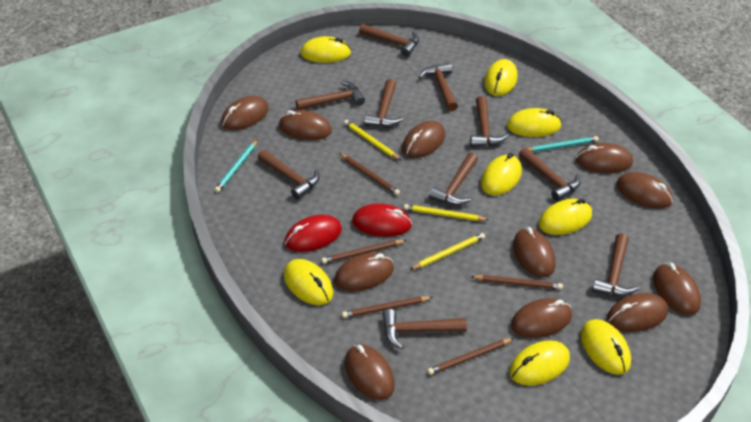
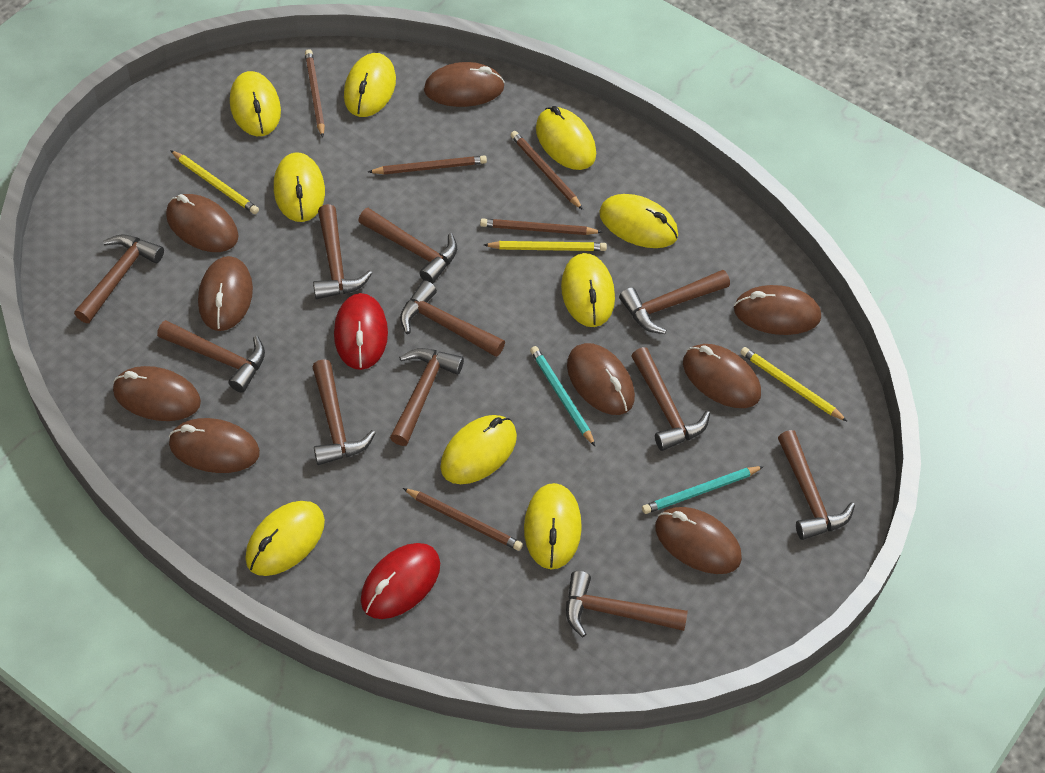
brown hammer: [258,150,320,199] [295,81,365,110] [359,24,419,57] [364,79,403,127] [382,309,467,349] [418,63,458,111] [429,152,478,206] [470,96,508,147] [519,147,580,201] [592,233,639,296] = 10 -> [74,235,164,323] [157,320,265,393] [312,359,375,465] [313,204,372,299] [358,208,457,284] [390,348,464,446] [400,280,505,357] [566,571,688,637] [619,270,730,334] [631,347,710,451] [778,430,855,540] = 11
brown mouse: [221,96,269,130] [279,110,332,140] [334,253,394,291] [345,344,395,400] [402,121,445,158] [511,298,572,338] [513,227,556,277] [576,143,633,173] [607,293,668,332] [616,172,673,209] [653,263,701,315] = 11 -> [113,366,201,421] [166,194,239,252] [169,418,260,473] [198,256,253,331] [424,62,505,107] [567,343,635,415] [655,507,742,574] [683,344,761,408] [734,285,821,335] = 9
yellow mouse: [284,259,333,305] [300,36,351,63] [481,153,522,196] [484,59,518,96] [507,108,562,137] [510,340,570,386] [539,199,592,235] [581,319,631,375] = 8 -> [230,71,281,136] [245,501,325,576] [274,152,325,222] [344,53,396,117] [440,415,517,484] [524,483,582,569] [536,106,596,170] [561,253,615,327] [599,194,678,248] = 9

